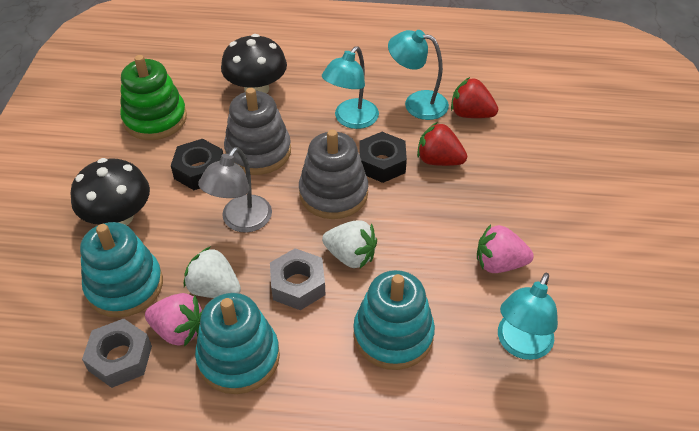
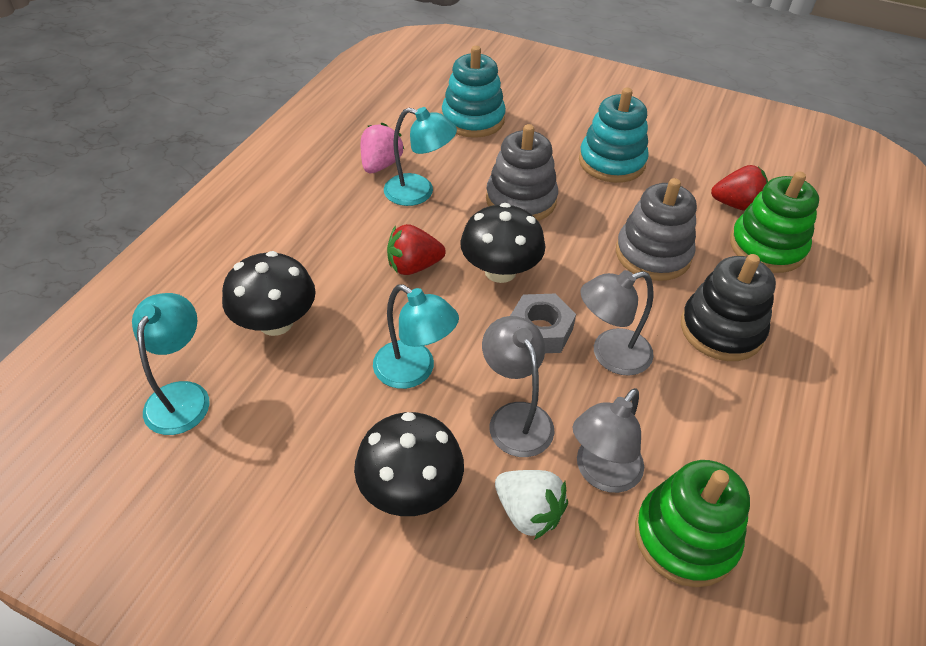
black mushroom: [70,158,150,225] [221,34,287,94] = 2 -> [222,251,316,336] [354,412,464,516] [460,203,545,283] = 3
black nut: [171,139,223,190] [359,132,407,183] = 2 -> none = 0
black stacking toy: none = 0 -> [681,254,776,361] = 1
green stacking toy: [120,55,187,140] = 1 -> [635,460,750,587] [730,171,819,273] = 2
grey lamp: [198,147,272,233] = 1 -> [482,316,554,457] [573,388,644,493] [580,270,654,376] = 3
grey nut: [82,318,152,388] [270,248,326,310] = 2 -> [510,294,576,353] = 1
pink strawberry: [145,293,203,347] [477,224,534,273] = 2 -> [361,123,404,173] = 1
turquoise stacking toy: [80,222,163,318] [195,293,280,394] [353,270,435,370] = 3 -> [442,46,506,138] [579,88,649,183] = 2
white strawberry: [184,246,241,298] [322,220,377,268] = 2 -> [495,470,568,540] = 1

